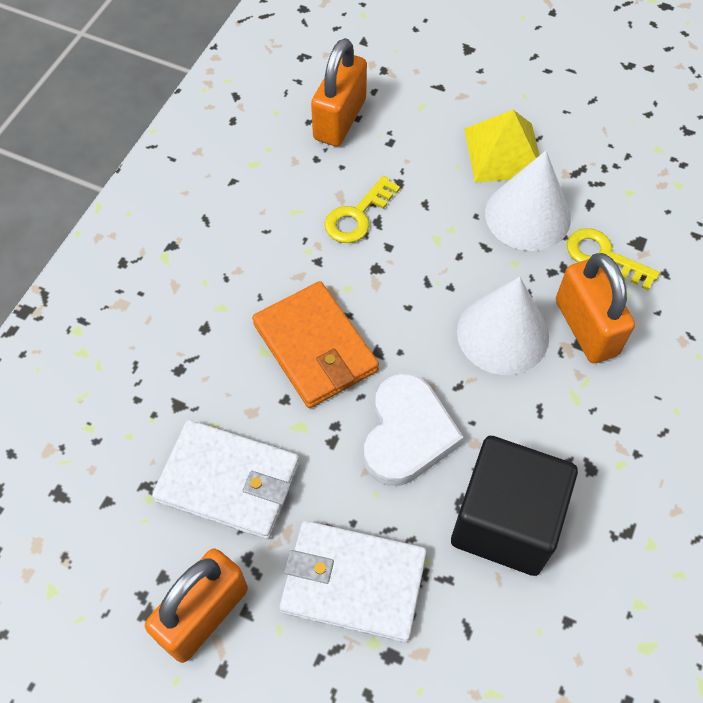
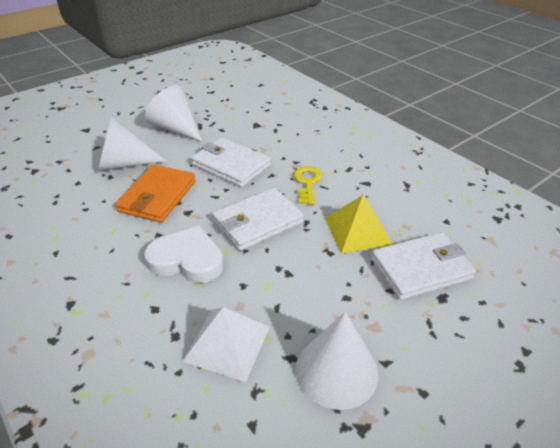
black cube: [451,436,578,576] = 1 -> none = 0
orange padlock: [145,549,248,663] [311,38,367,146] [556,253,635,363] = 3 -> none = 0
white cone: [457,277,549,375] [485,151,571,251] = 2 -> [98,118,167,171] [145,85,202,142] [296,312,378,410] = 3
white pyramid: none = 0 -> [182,307,270,382] = 1
white wallet: [152,420,300,539] [279,521,427,643] = 2 -> [191,138,271,187] [212,188,304,251] [371,232,476,300] = 3
yellow key: [325,176,400,243] [567,228,660,291] = 2 -> [294,166,322,205] = 1

